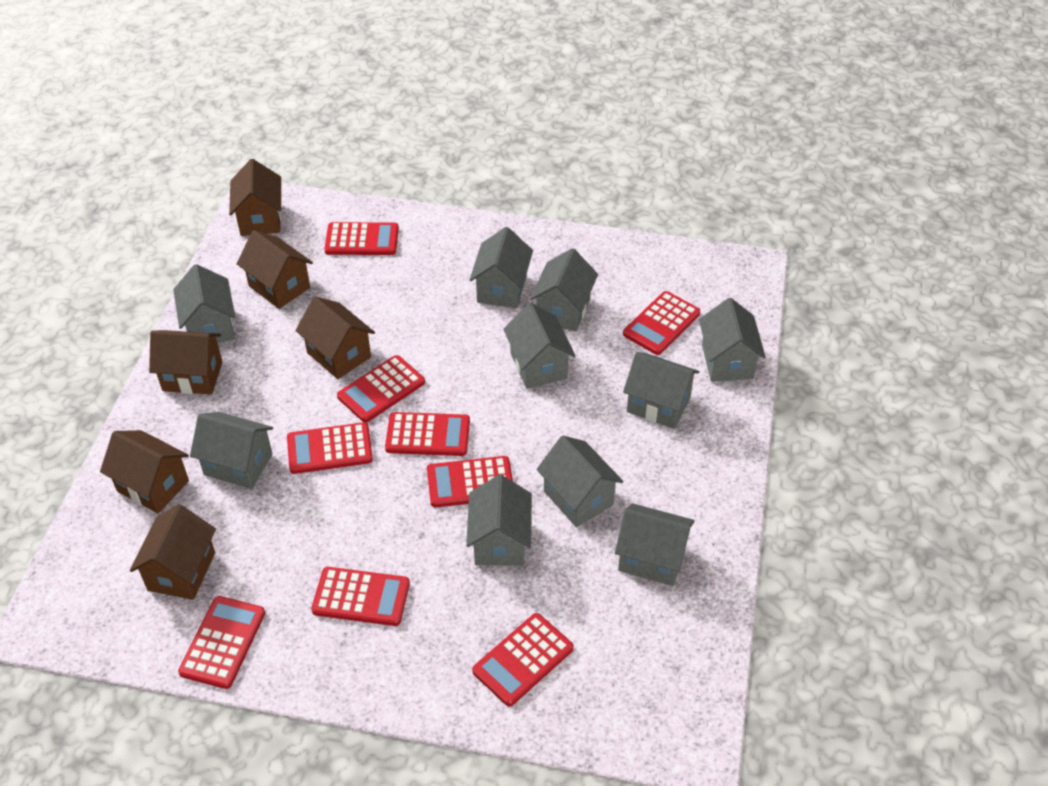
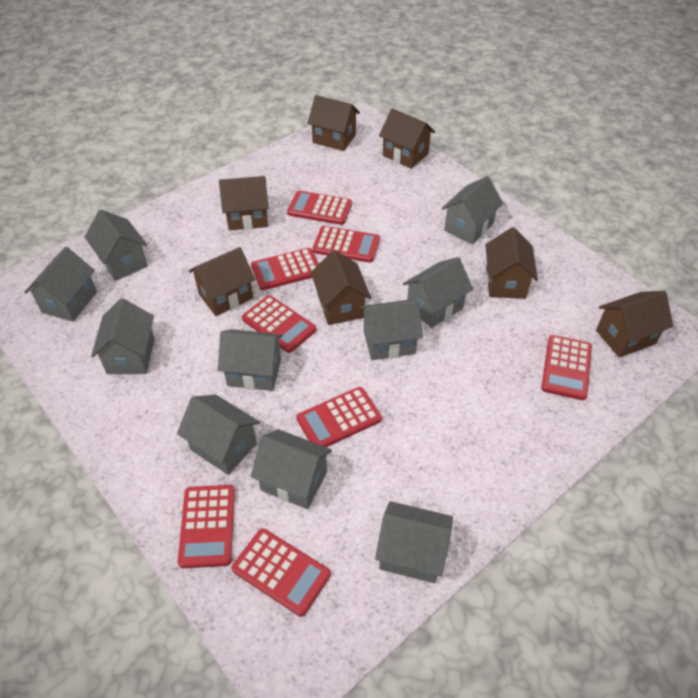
brown house: [100,430,189,513] [130,504,216,600] [149,330,222,394] [229,159,281,236] [237,230,313,309] [295,296,375,379] = 6 -> [189,247,256,316] [219,176,269,230] [307,95,360,151] [311,250,371,325] [379,108,435,169] [485,227,538,299] [596,291,673,358] = 7
red calculator: [178,596,265,689] [287,422,373,474] [311,567,410,626] [324,222,399,255] [337,355,425,423] [385,412,470,456] [427,456,513,507] [472,613,574,707] [623,291,700,355] = 9 -> [178,485,235,568] [232,528,331,617] [242,295,316,353] [251,248,319,290] [287,191,352,225] [296,387,382,447] [313,226,380,263] [541,335,592,400] = 8

